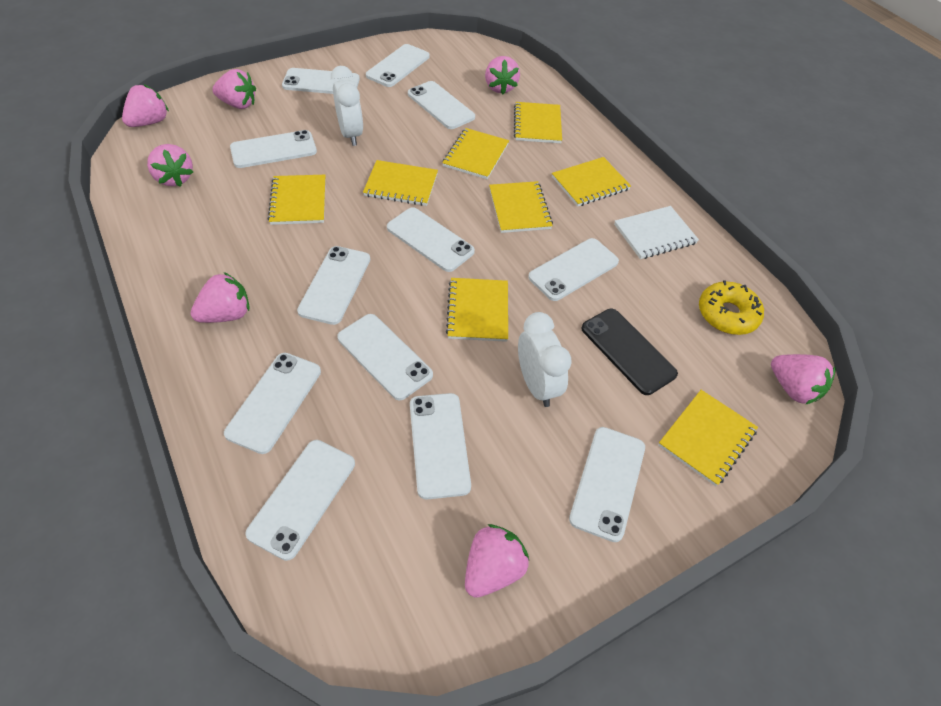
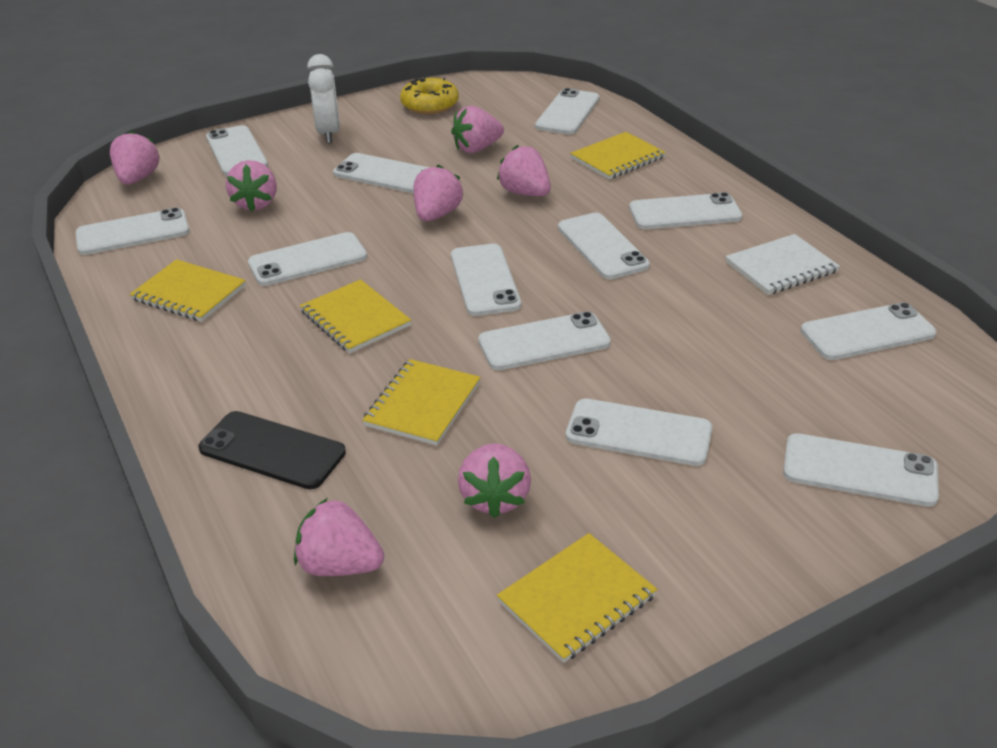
white clock: [331,66,363,146] [518,312,572,407] = 2 -> [307,54,340,143] = 1
yellow notebook: [268,175,326,225] [363,160,438,206] [442,128,509,179] [446,278,508,342] [489,181,553,233] [514,102,562,143] [552,157,631,207] [658,390,758,486] = 8 -> [130,259,246,322] [300,279,411,353] [362,359,481,445] [497,533,657,663] [570,132,666,179] = 5

